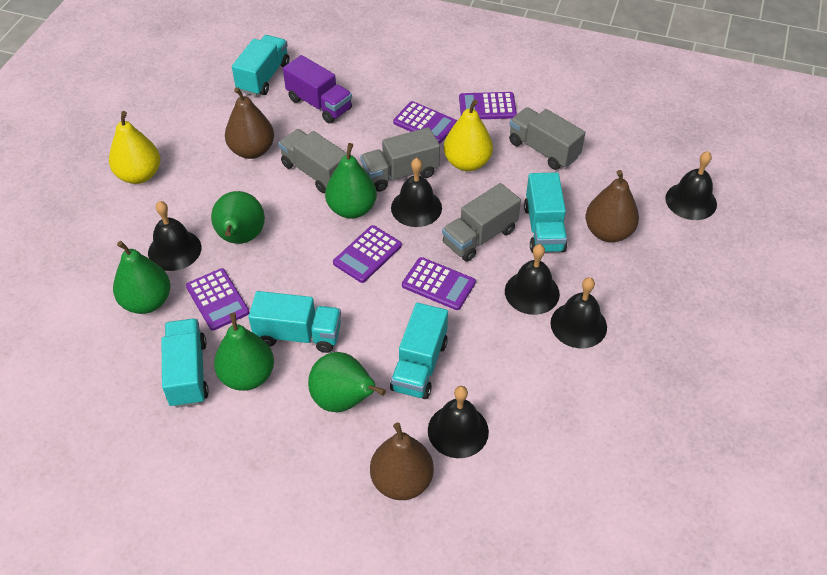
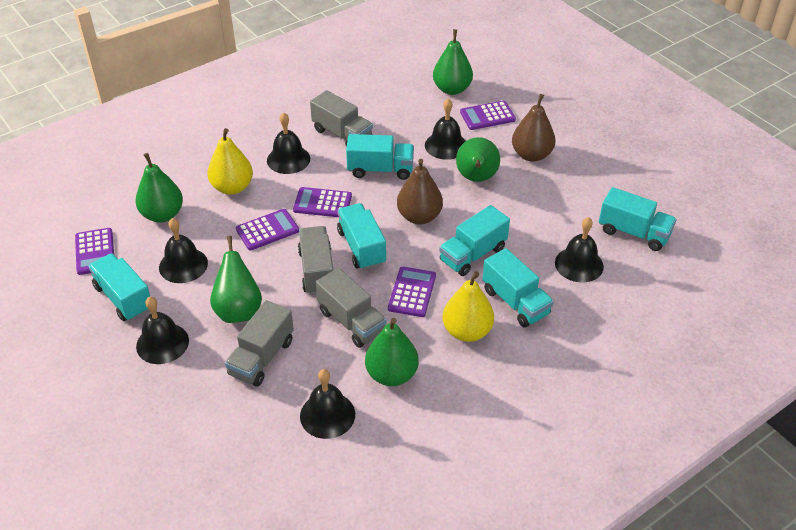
brown pear: [225,87,274,159] [370,422,434,500] [585,170,639,242] = 3 -> [397,159,443,225] [512,94,556,162] = 2
purple truck: [283,55,352,123] = 1 -> none = 0
turquoise truck: [162,319,209,408] [232,35,289,96] [248,291,341,353] [390,303,448,399] [524,172,567,253] = 5 -> [88,253,150,321] [337,203,386,270] [346,134,414,180] [439,205,510,276] [483,248,554,328] [599,187,677,251] = 6

